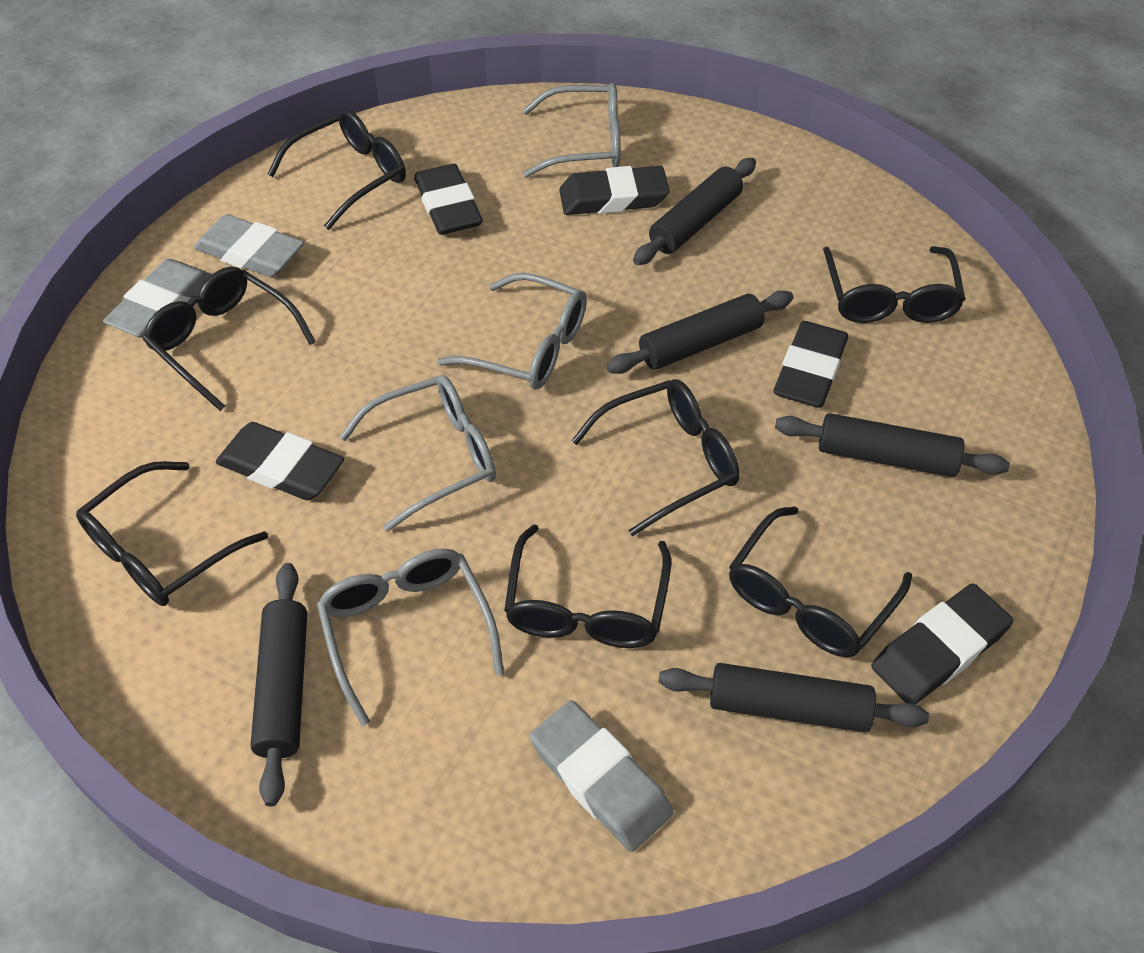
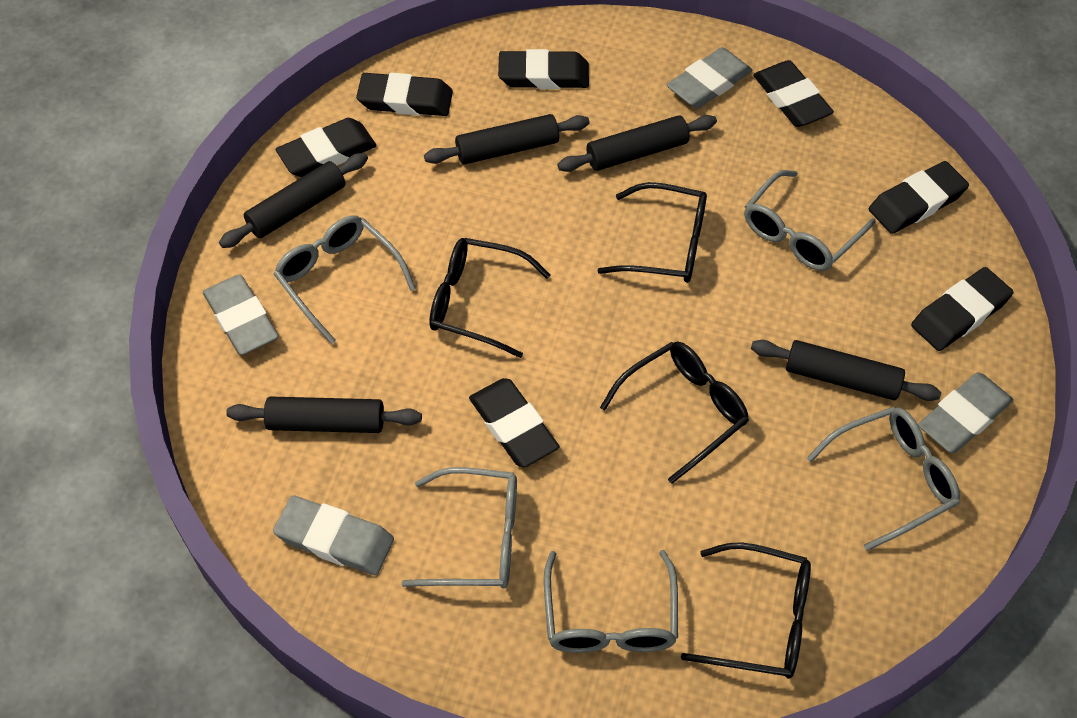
black eraser: [216,422,344,500] [414,164,483,235] [559,166,670,215] [774,321,848,408] [871,583,1013,704] = 5 -> [276,118,377,177] [356,73,453,116] [469,378,560,468] [498,49,589,89] [753,60,834,127] [869,161,969,234] [911,267,1014,351] = 7
black glasses: [76,461,268,606] [143,267,316,411] [268,109,406,230] [504,524,671,648] [571,379,739,536] [729,506,912,657] [823,246,965,323] = 7 -> [429,238,550,358] [597,182,707,283] [600,341,749,484] [681,542,811,679] = 4
grey eraser: [103,259,212,338] [194,214,304,277] [529,700,673,852] = 3 -> [203,274,278,355] [273,495,394,575] [667,47,752,109] [918,372,1013,453] = 4
grey glasses: [317,548,504,726] [339,375,496,532] [437,273,587,390] [523,83,620,178] = 4 -> [274,215,416,344] [401,467,517,589] [544,550,678,653] [744,170,876,271] [807,407,960,551] = 5

